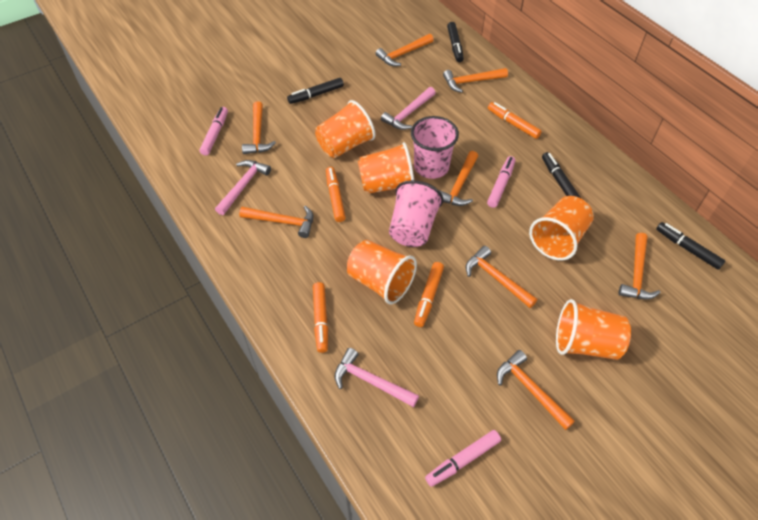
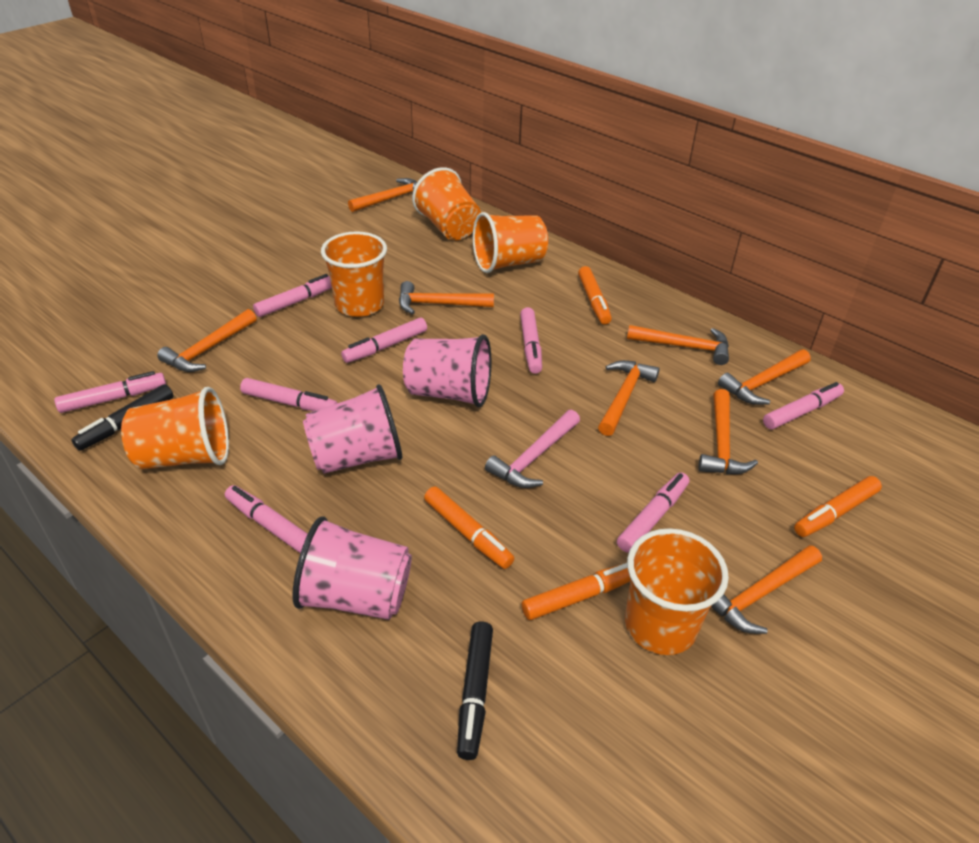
black marker: [287,78,344,104] [447,22,464,62] [542,152,581,198] [656,222,725,270] = 4 -> [72,384,174,451] [457,621,493,760] = 2
pink cup: [389,180,444,247] [411,116,459,179] = 2 -> [292,516,412,620] [303,384,402,474] [403,334,491,407] = 3
pink hammer: [215,160,271,215] [334,348,419,407] [381,87,435,130] = 3 -> [485,410,580,488] = 1
pink marker: [199,107,228,156] [425,430,501,487] [487,156,515,208] = 3 -> [54,371,166,413] [225,485,308,553] [240,378,337,411] [253,274,332,317] [341,318,427,363] [520,307,542,374] [617,472,689,553] [763,382,844,429] = 8

